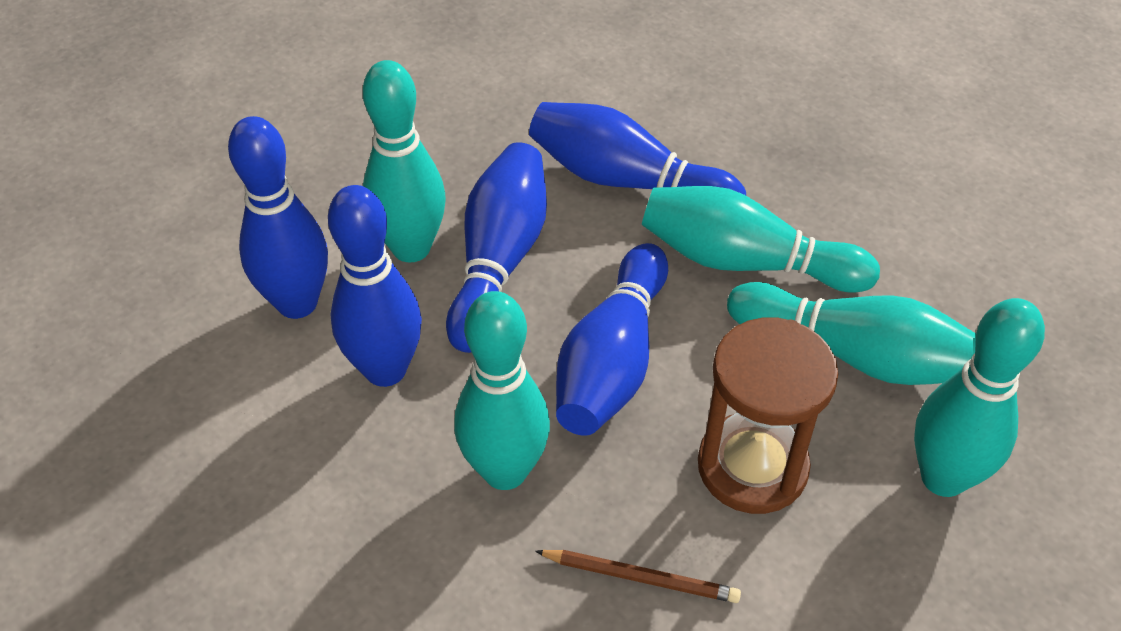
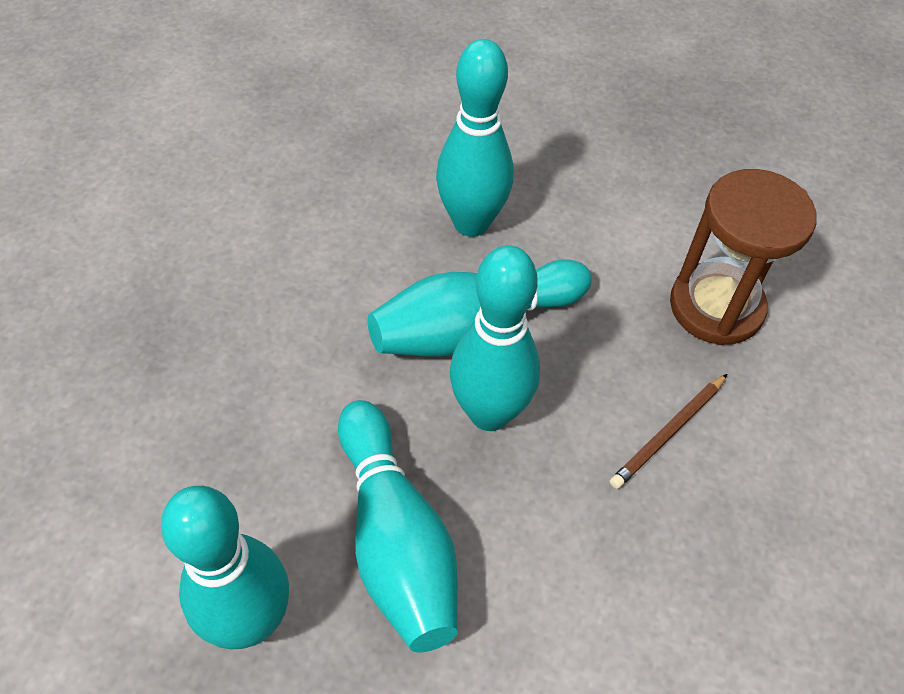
blue bowling pin: [228,116,328,319] [328,185,422,387] [446,142,547,353] [529,102,746,195] [556,243,668,436] = 5 -> none = 0

